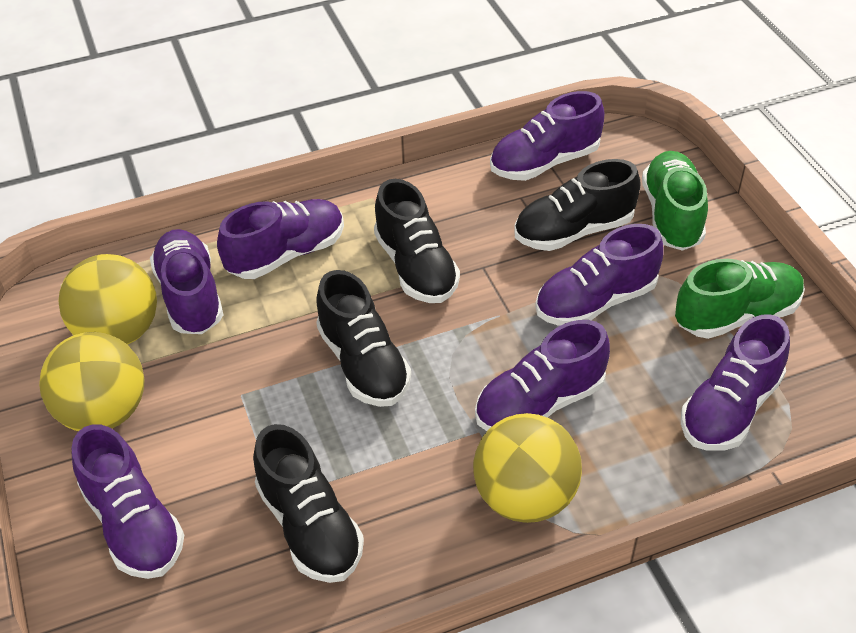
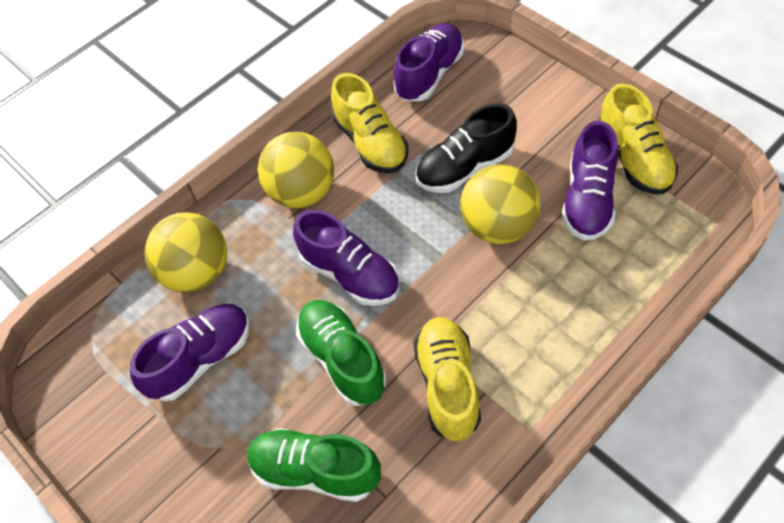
black shoe: [253,424,364,583] [316,270,411,407] [374,179,460,303] [514,159,641,251] = 4 -> [415,104,517,193] = 1
purple shoe: [72,424,184,579] [150,229,223,334] [217,199,344,279] [475,320,610,431] [490,91,605,181] [535,224,663,326] [681,314,790,451] = 7 -> [130,304,250,401] [293,210,399,306] [394,23,464,101] [561,121,618,241] = 4
yellow shoe: none = 0 -> [331,73,408,173] [413,317,481,441] [599,83,678,194] = 3

